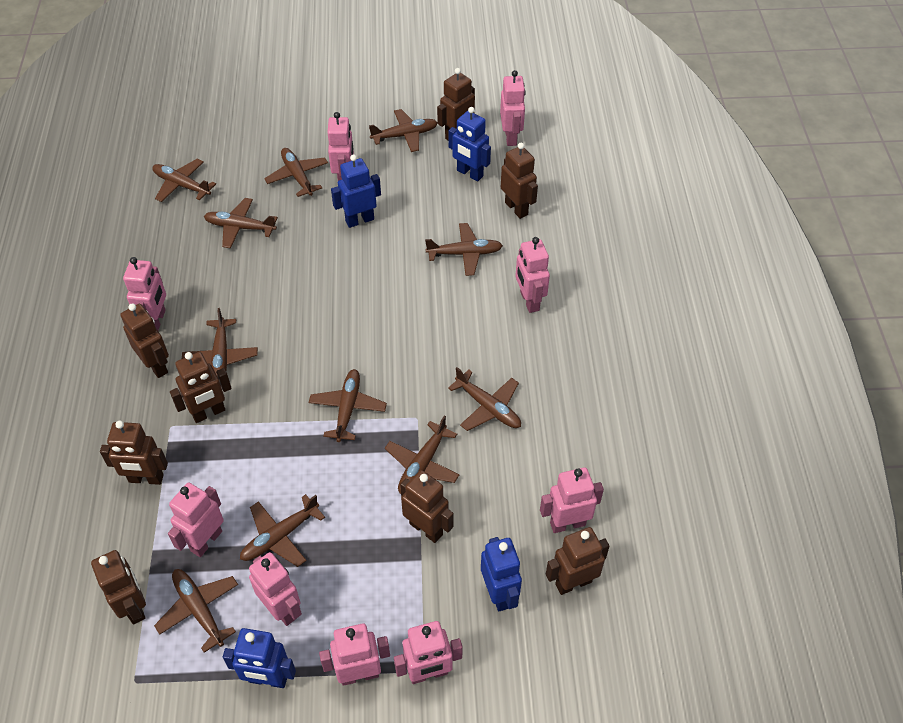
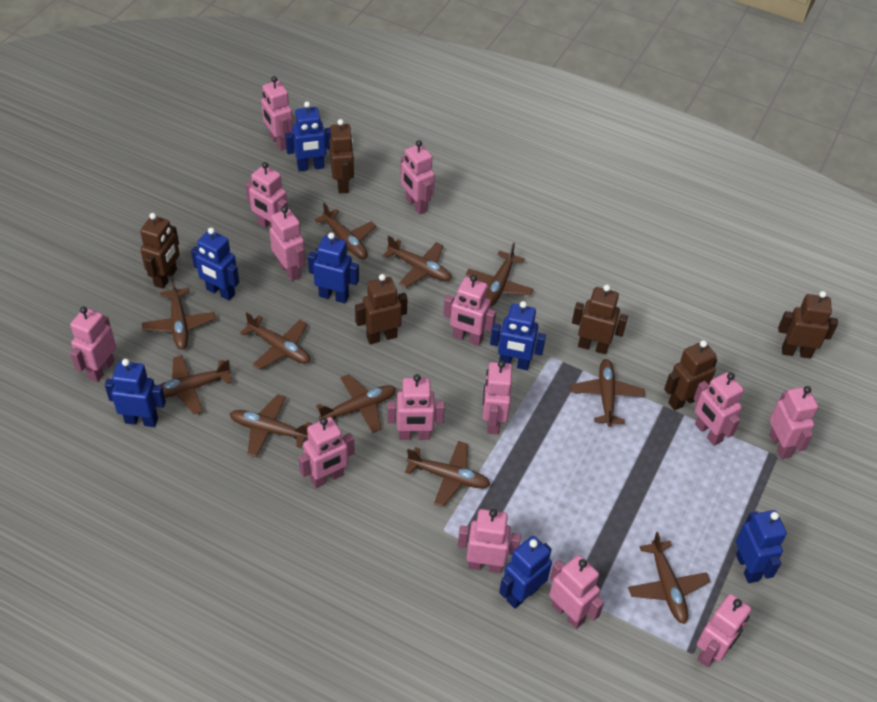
blue robot: [223,628,296,688] [331,154,381,228] [448,107,491,181] [481,537,522,611] = 4 -> [105,359,166,427] [191,228,239,301] [285,101,331,171] [308,232,359,303] [490,301,546,370] [499,536,552,609] [736,510,787,583] = 7
brown robot: [91,550,146,624] [100,420,168,485] [120,303,169,378] [170,352,232,423] [400,470,454,543] [437,68,475,140] [501,143,538,219] [546,527,609,595] = 8 -> [140,213,180,289] [329,119,354,193] [355,274,408,344] [572,285,628,354] [664,340,717,410] [778,291,838,358] = 6
pink robot: [123,257,166,331] [168,483,224,557] [249,552,302,626] [319,623,390,686] [327,112,354,181] [394,621,463,684] [500,70,526,146] [515,237,550,313] [540,467,604,533] = 9 -> [70,306,116,382] [246,162,288,228] [261,76,293,150] [270,206,305,281] [298,417,355,488] [387,374,445,440] [401,140,435,215] [443,275,496,346] [458,509,521,573] [482,360,512,434] [549,555,604,629] [694,372,744,446] [697,594,751,667] [769,386,818,459] = 14

